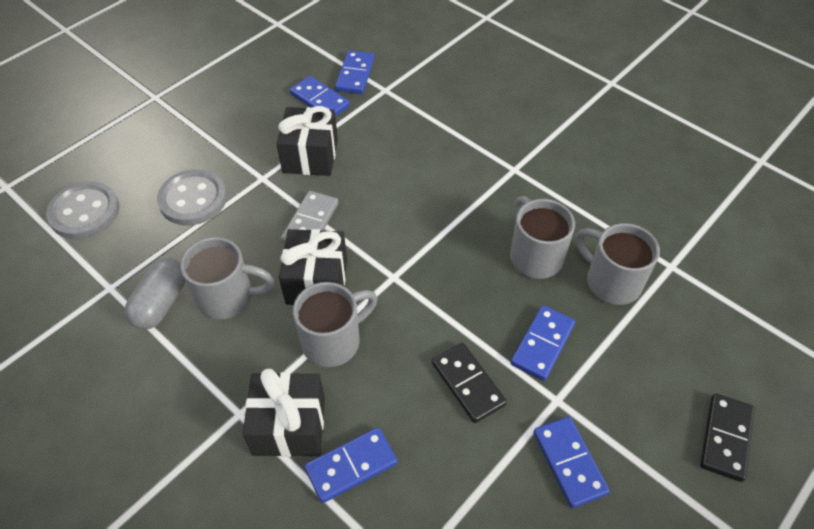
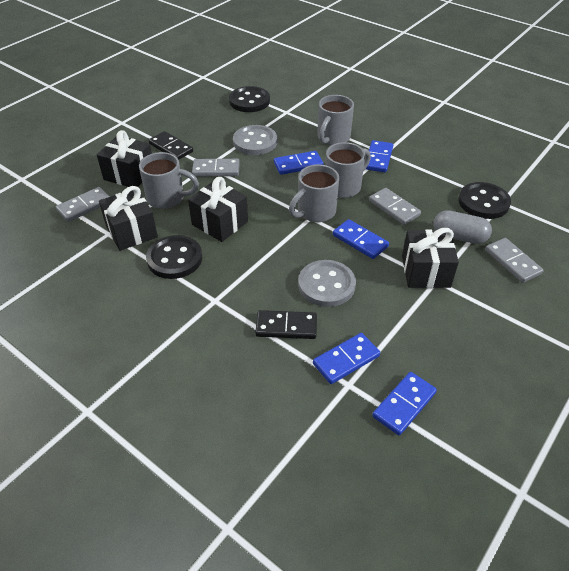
black button: none = 0 -> [146,235,202,279] [229,86,270,112] [458,182,511,219] = 3
black gift: [243,369,325,457] [276,106,338,176] [279,229,347,305] = 3 -> [97,130,152,187] [99,186,158,251] [188,177,248,242] [402,228,459,288] = 4
grey domino: [281,191,339,244] = 1 -> [56,187,110,222] [192,159,240,176] [369,188,421,225] [485,238,544,283] = 4

